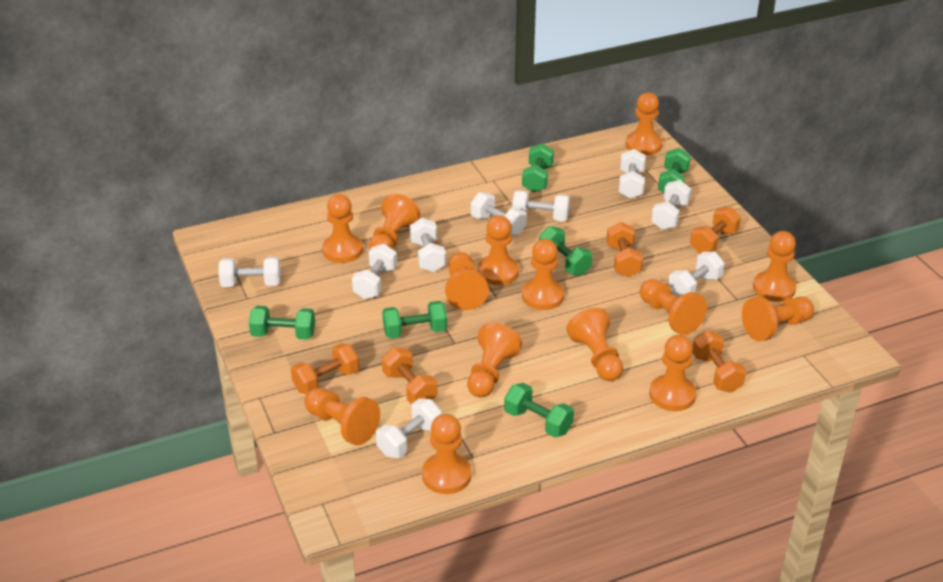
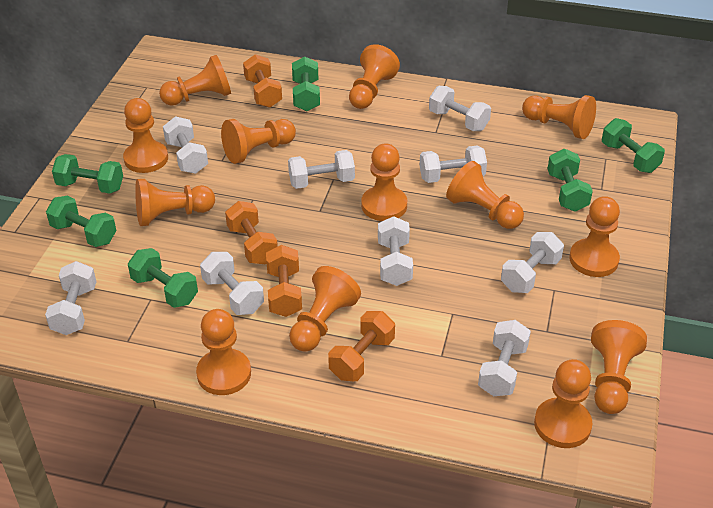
orange dumbbell: [291,343,359,394] [382,347,437,405] [606,222,643,277] [690,207,741,254] [692,331,746,393] = 5 -> [225,201,278,264] [243,54,282,108] [266,245,302,317] [328,311,395,381] = 4
orange pawn: [305,388,380,445] [322,194,363,263] [369,194,420,249] [422,414,471,494] [445,252,489,310] [467,323,522,398] [478,215,519,285] [522,239,564,310] [566,308,623,381] [625,92,662,155] [640,279,707,335] [649,335,696,411] [742,296,814,341] [753,231,796,302] = 14 -> [123,98,168,173] [135,179,215,226] [159,55,231,106] [196,309,251,395] [221,119,296,164] [289,266,361,352] [349,44,400,109] [361,144,407,221] [446,161,524,229] [522,95,596,139] [534,359,593,448] [569,196,620,277] [591,320,647,414] = 13

